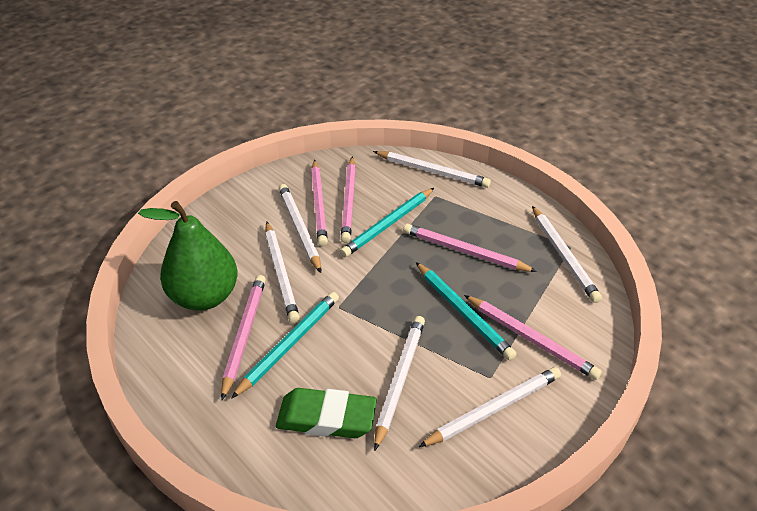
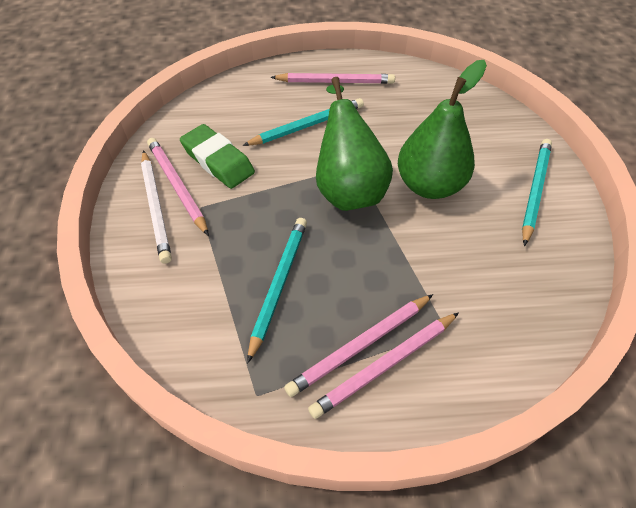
green pear: [138,201,238,311] = 1 -> [316,77,393,211] [398,60,487,199] = 2
pink pencil: [221,275,266,400] [311,159,328,246] [341,156,356,243] [403,223,537,272] [464,295,602,380] = 5 -> [147,138,209,236] [271,73,395,84] [284,294,433,397] [308,313,459,419] = 4
white pencil: [265,222,300,323] [279,184,321,273] [373,151,491,188] [374,316,425,451] [419,367,561,447] [532,206,602,303] = 6 -> [141,150,172,264] = 1

